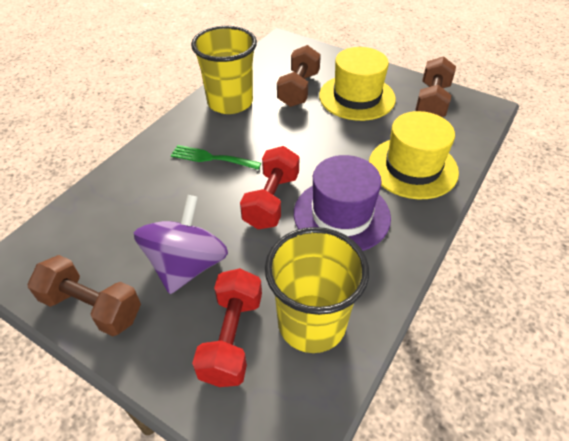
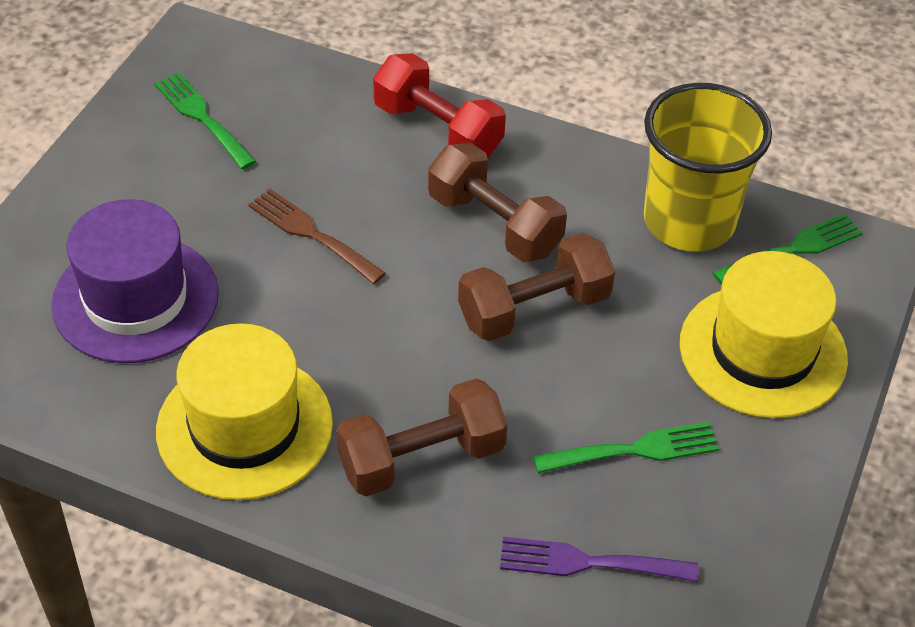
brown fork: none = 0 -> [248,189,386,284] = 1
green fork: [171,145,261,170] = 1 -> [154,72,256,169] [533,422,719,473] [712,213,863,285] = 3
purple fork: none = 0 -> [500,537,698,582] = 1
purple spinning top: [134,194,228,294] = 1 -> none = 0
red dumbbell: [192,268,262,387] [240,146,300,229] = 2 -> [373,53,506,158] = 1
yellow cup: [191,26,257,114] [265,227,369,353] = 2 -> [644,83,772,251] = 1

